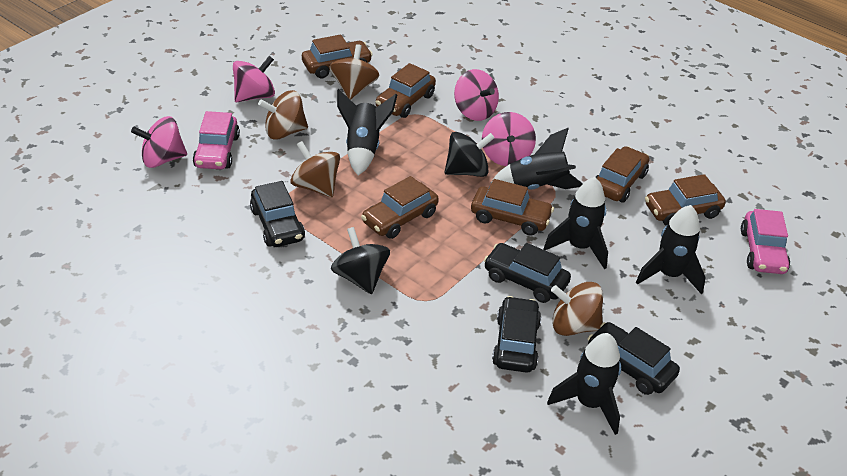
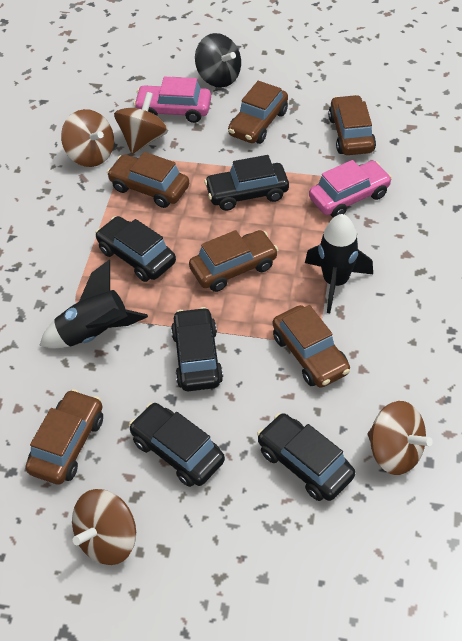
black car: [250,181,305,247] [484,243,571,303] [492,296,541,373] [587,322,680,395] = 4 -> [95,216,176,282] [129,403,225,487] [171,307,223,391] [204,155,289,211] [257,413,355,501] = 5
black rocket: [337,89,397,175] [491,128,583,190] [543,177,608,269] [547,333,621,435] [636,205,706,295] = 5 -> [39,260,148,348] [305,214,373,313] = 2
black spinning top: [331,227,390,294] [445,132,494,177] = 2 -> [195,33,241,88] = 1
pink spinning top: [131,116,187,168] [233,56,275,102] [454,69,499,121] [482,112,536,166] = 4 -> none = 0

